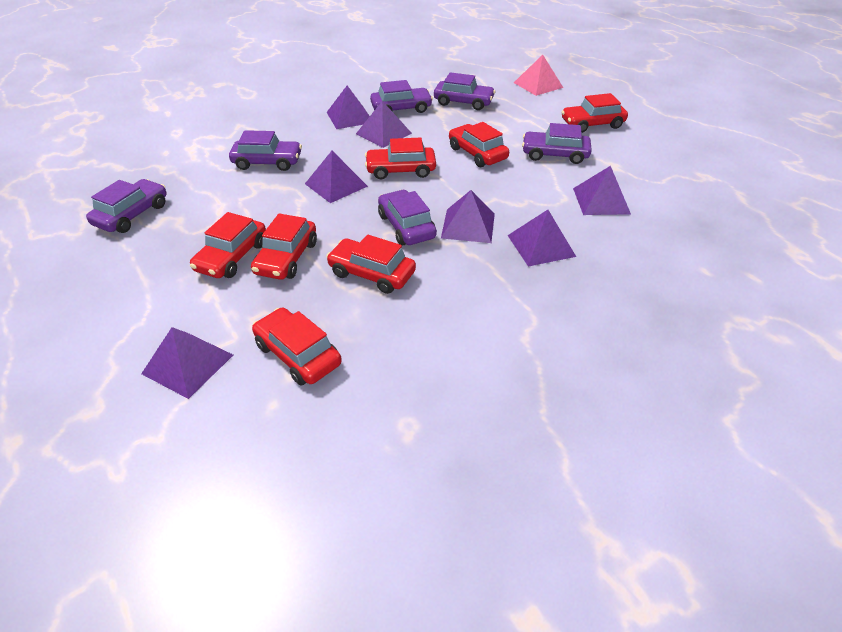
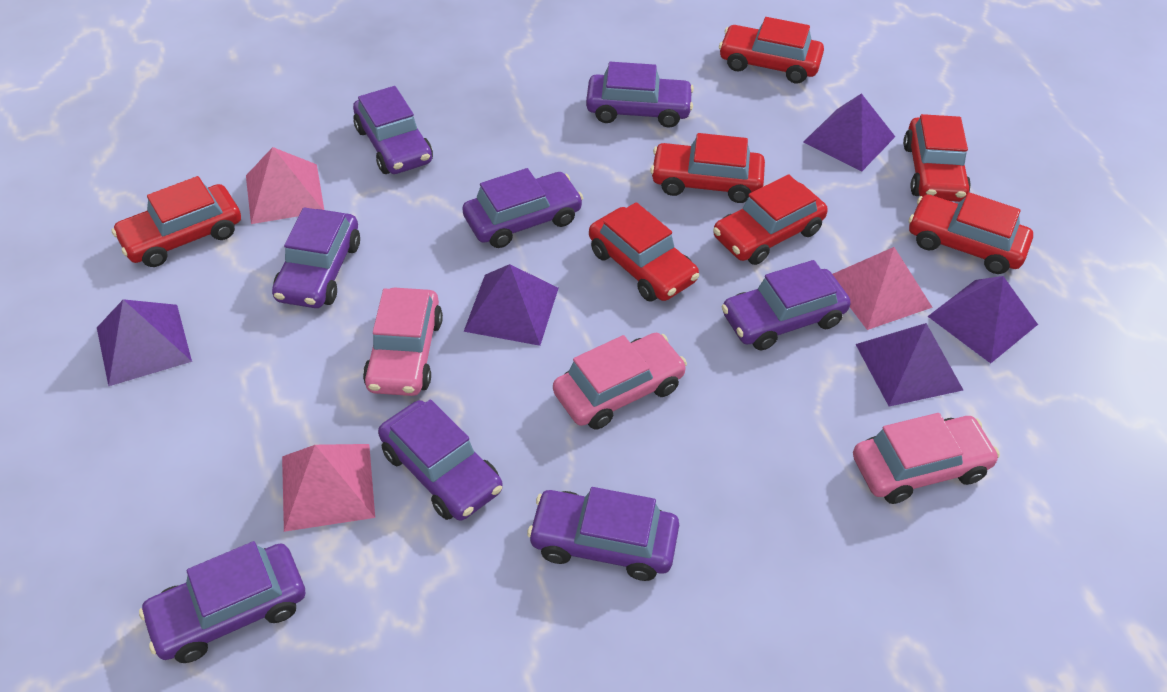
pink car: none = 0 -> [363,288,443,396] [553,333,687,430] [853,413,1000,504] = 3
pink pyramid: [514,55,563,96] = 1 -> [246,147,324,224] [282,444,375,532] [833,247,933,330] = 3
purple car: [86,179,167,233] [229,130,302,171] [370,80,433,113] [378,190,437,246] [434,72,495,110] [522,123,592,164] = 6 -> [139,541,305,663] [272,207,360,308] [353,86,433,174] [378,400,503,520] [462,168,583,248] [527,487,679,581] [586,62,694,128] [722,260,851,350] = 8
purple pyramid: [141,327,233,399] [305,151,368,203] [327,86,370,129] [356,101,412,148] [441,190,495,243] [508,210,576,267] [573,166,631,215] = 7 -> [97,299,192,386] [464,264,558,346] [803,93,895,172] [855,323,963,407] [928,276,1038,363] = 5

